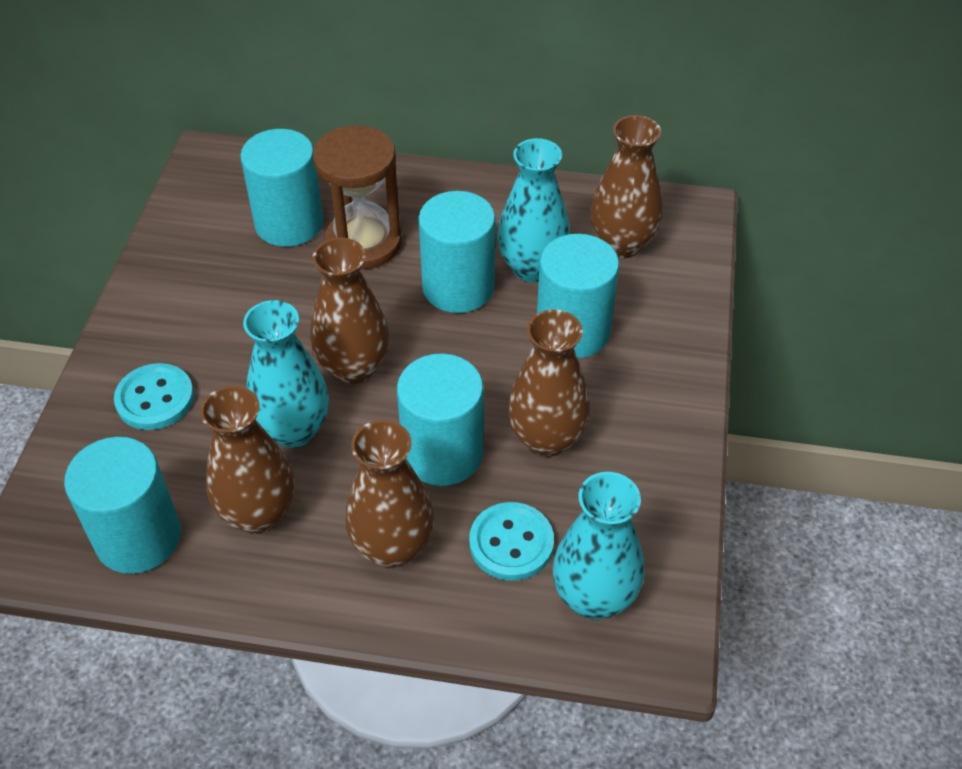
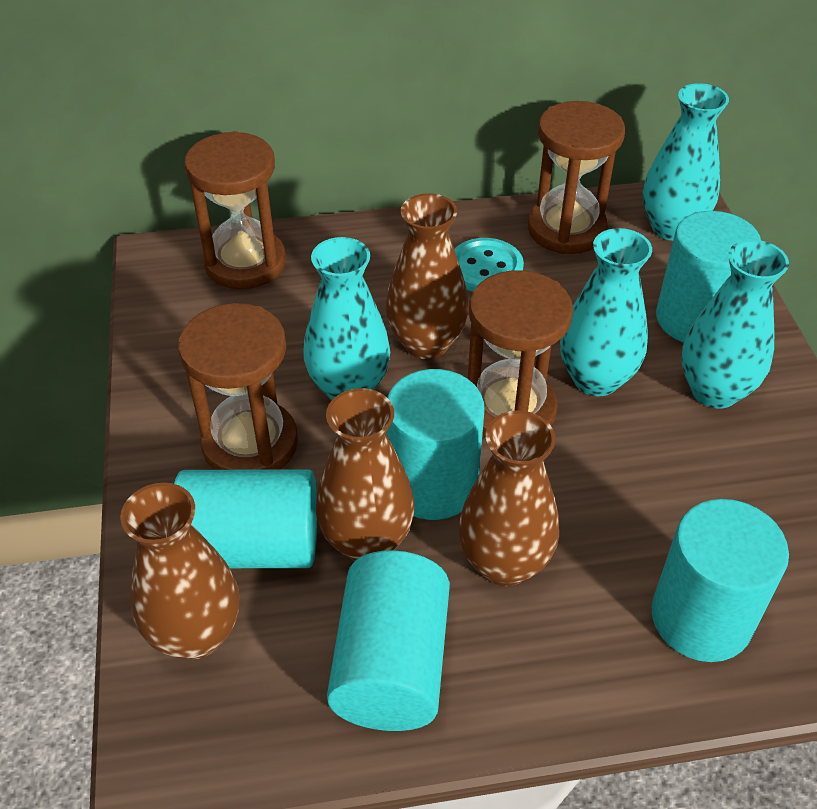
brown hourglass: [313,125,402,269] = 1 -> [178,303,298,470] [184,131,286,289] [468,271,573,438] [528,101,625,254] = 4
brown vase: [200,386,294,534] [310,238,389,384] [345,420,434,568] [508,309,591,457] [590,115,663,258] = 5 -> [120,483,239,660] [316,388,415,561] [385,193,469,359] [458,411,559,586] = 4
turquoise button: [114,363,194,430] [469,502,554,581] = 2 -> [454,238,524,292] = 1
turquoise vase: [243,300,329,448] [497,138,570,282] [553,472,644,620] = 3 -> [303,237,390,400] [560,228,652,396] [643,83,729,241] [682,240,789,409] = 4

